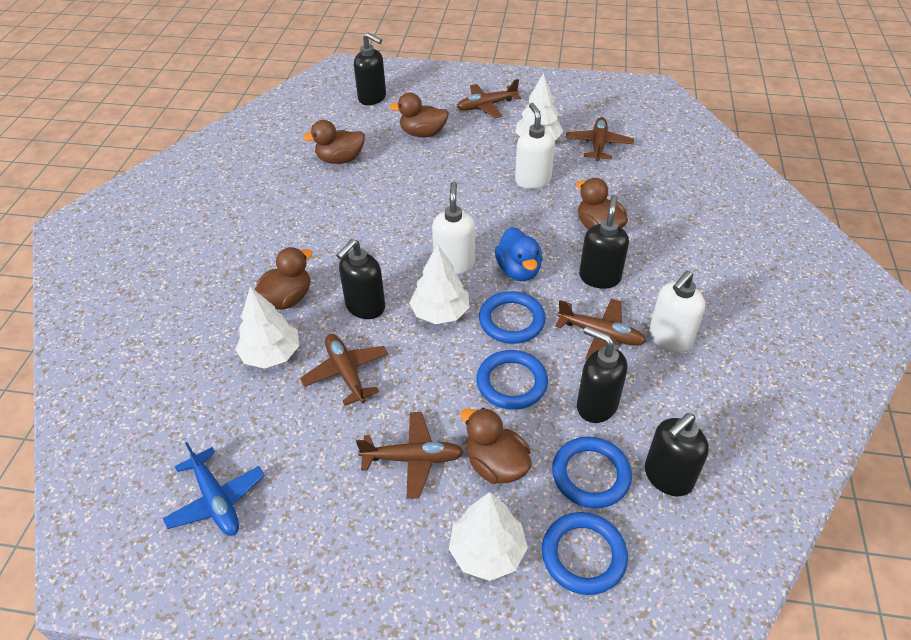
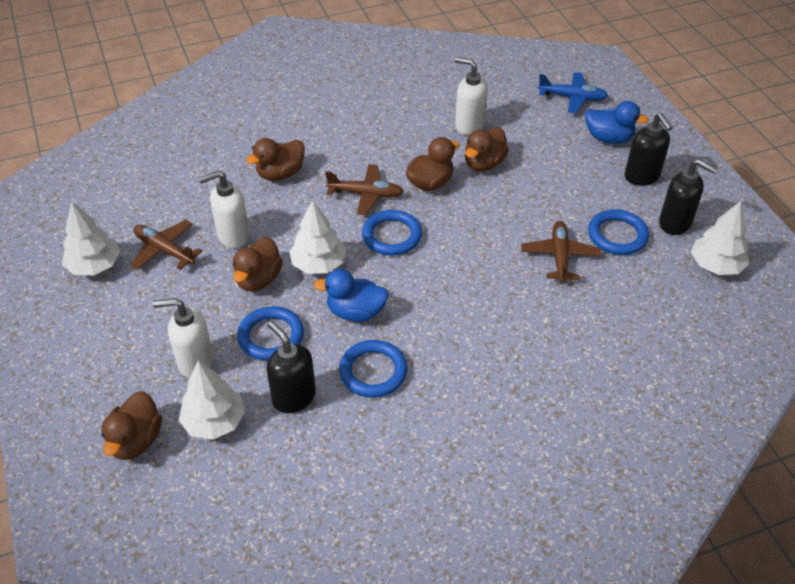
black soap dispenser: [336,239,385,319] [354,33,386,105] [577,326,627,423] [579,195,629,289] [645,413,709,497] = 5 -> [266,321,316,413] [625,113,673,186] [659,159,718,235] = 3
blue duck: [495,227,543,281] = 1 -> [314,269,389,322] [585,101,649,144] = 2
brown plane: [300,334,388,406] [356,412,464,498] [457,79,521,118] [555,299,647,359] [566,117,634,161] = 5 -> [130,220,202,270] [325,164,404,215] [521,221,601,283] = 3

